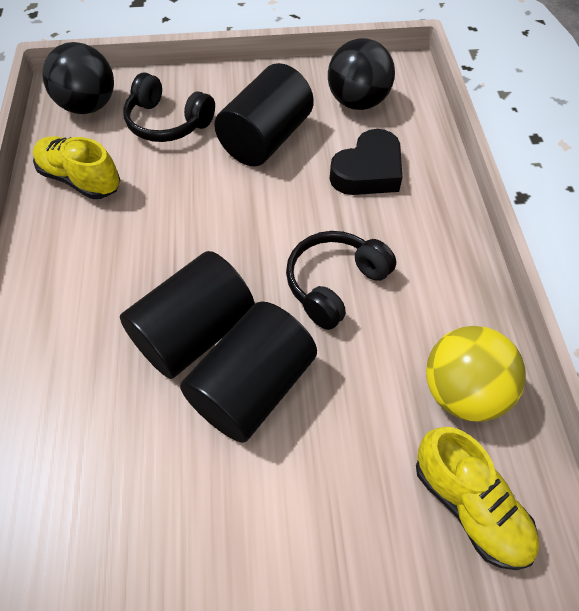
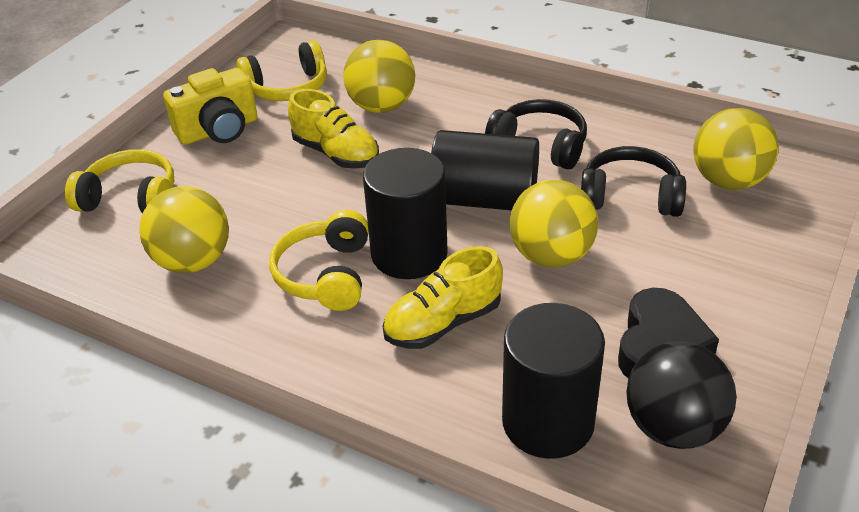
black ball: [43,42,114,114] [328,38,395,110] = 2 -> [626,341,737,449] = 1
yellow ball: [426,326,526,422] = 1 -> [139,186,229,273] [343,40,415,113] [510,180,598,268] [693,108,779,190] = 4
yellow camera: none = 0 -> [163,68,258,145] = 1
yellow headphones: none = 0 -> [65,149,174,213] [236,40,327,101] [269,210,368,311] = 3

